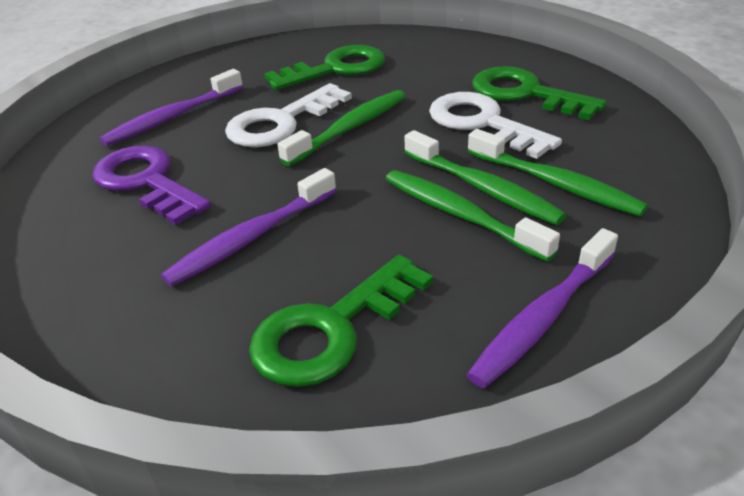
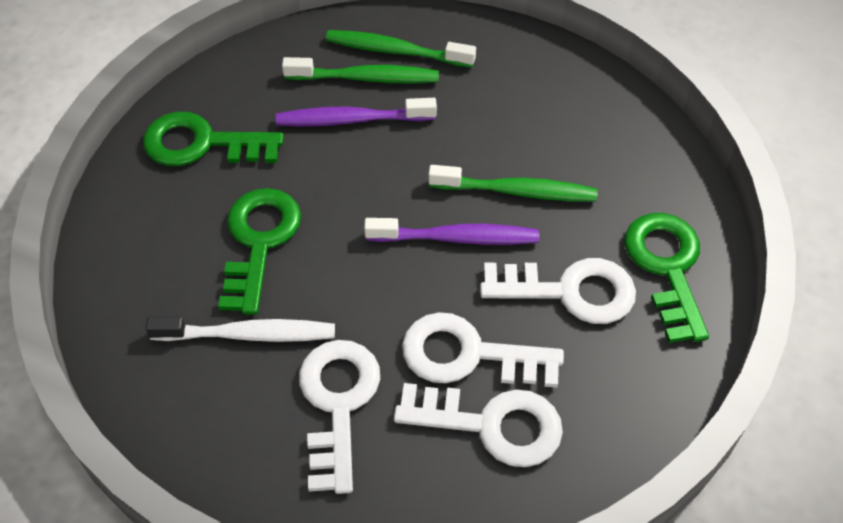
green toothbrush: [278,90,406,166] [386,170,560,262] [404,130,566,225] [468,129,648,216] = 4 -> [282,57,439,84] [326,30,476,68] [428,165,598,201] = 3
purple key: [92,146,211,225] = 1 -> none = 0
purple toothbrush: [100,69,243,146] [161,168,337,286] [467,228,618,388] = 3 -> [276,98,437,127] [364,218,539,245] = 2
white key: [225,83,352,147] [429,92,562,159] = 2 -> [299,340,380,494] [394,383,563,467] [402,312,564,388] [480,258,636,324] = 4
white toothbrush: none = 0 -> [146,316,335,342] = 1

